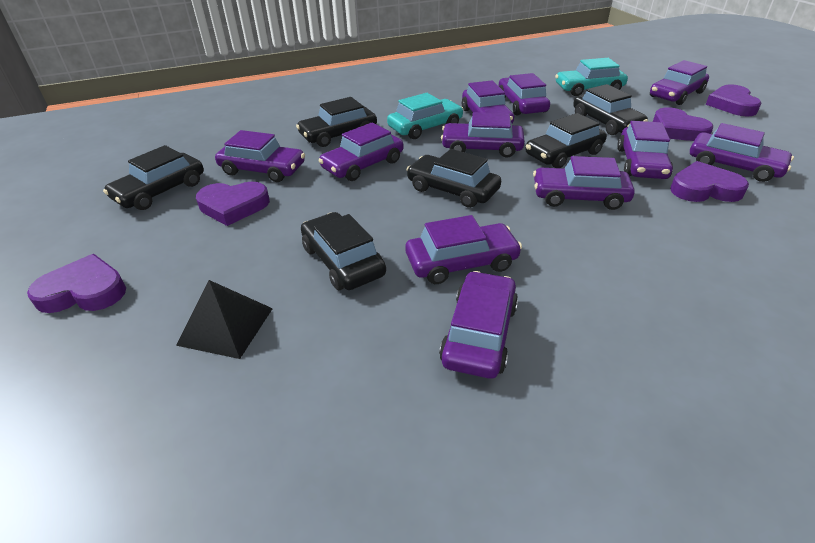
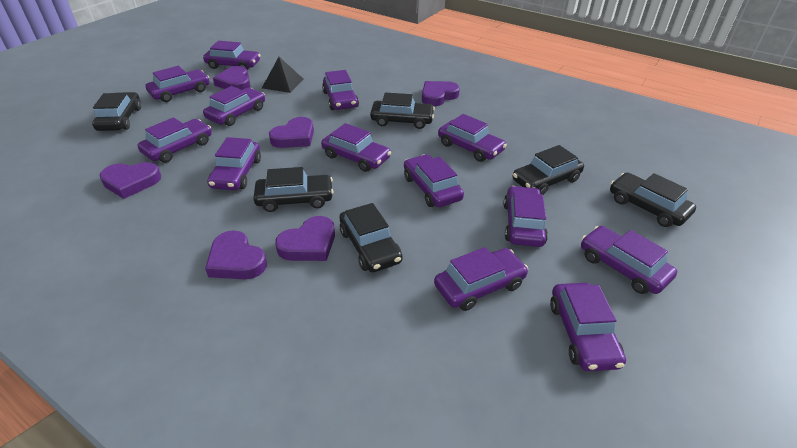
purple car: [215,130,305,182] [319,122,404,181] [405,215,522,284] [439,271,518,379] [441,112,525,158] [462,80,514,123] [499,73,550,115] [533,156,635,210] [617,121,673,179] [650,60,709,105] [690,123,794,182] = 11 -> [138,117,212,163] [146,66,210,102] [203,41,260,70] [203,86,265,126] [207,137,261,190] [321,123,391,172] [322,70,359,110] [404,154,464,207] [434,247,528,311] [438,114,507,162] [503,186,548,247] [550,283,626,371] [581,226,677,294] = 13
purple heart: [27,254,126,313] [196,182,270,226] [653,107,713,141] [670,161,749,202] [706,84,762,117] = 5 -> [99,162,161,199] [205,230,267,279] [213,66,251,90] [269,117,314,148] [275,216,335,261] [422,81,460,106] = 6
turquoise car: [387,93,464,139] [555,58,628,96] = 2 -> none = 0

